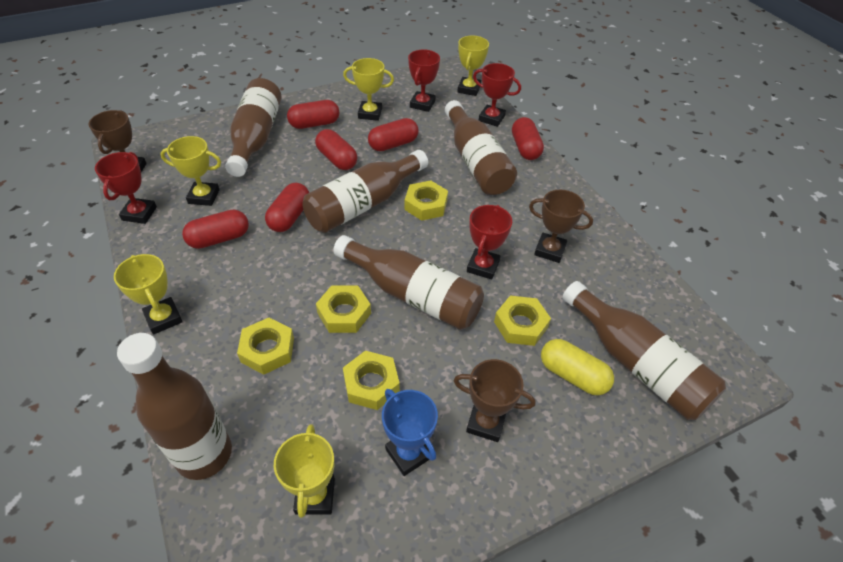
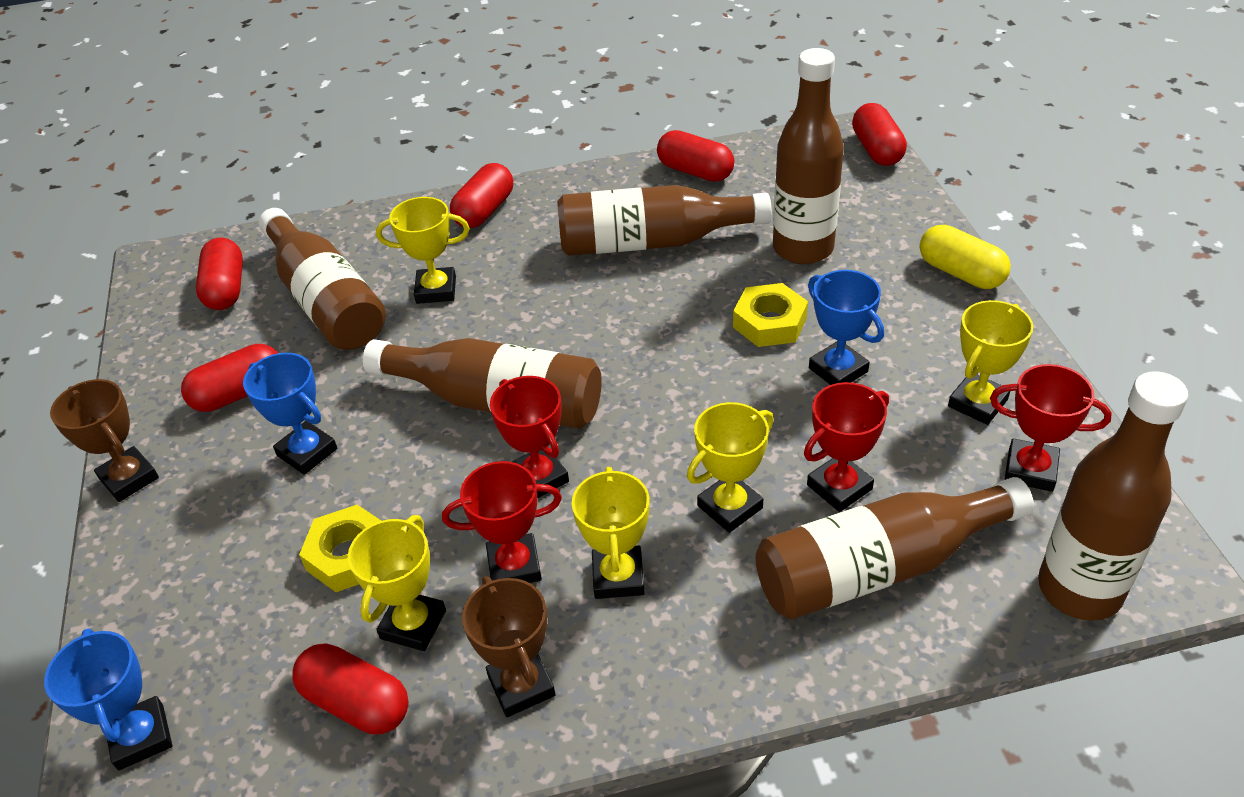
blue trophy: [382,389,438,476] = 1 -> [44,628,172,771] [243,353,337,475] [808,270,884,385] = 3
brown trophy: [89,110,147,172] [454,359,536,442] [529,190,593,263] = 3 -> [50,379,159,502] [462,576,555,717] = 2
yellow nut: [237,318,294,375] [316,286,371,333] [343,351,400,410] [404,180,448,221] [494,296,551,346] = 5 -> [299,505,381,592] [733,283,808,347] = 2

